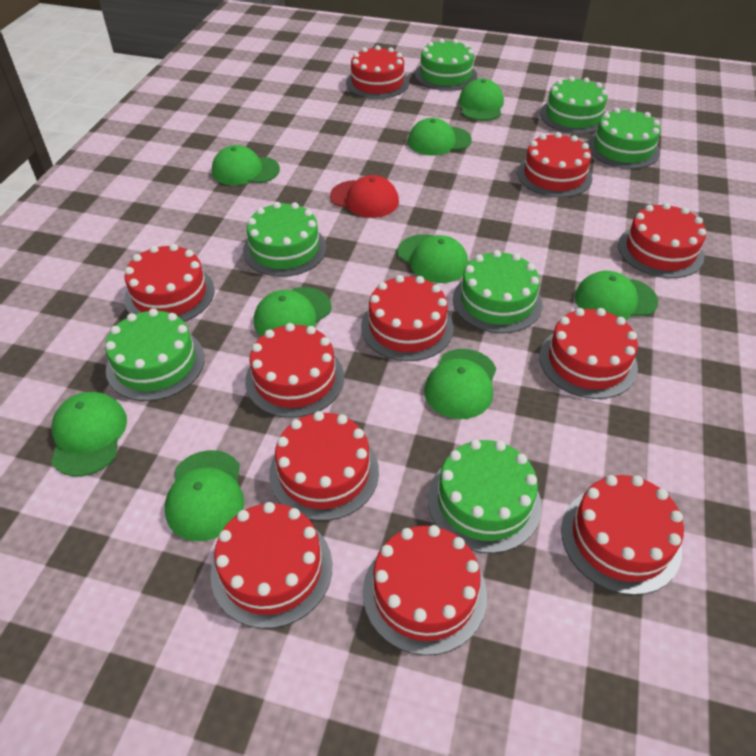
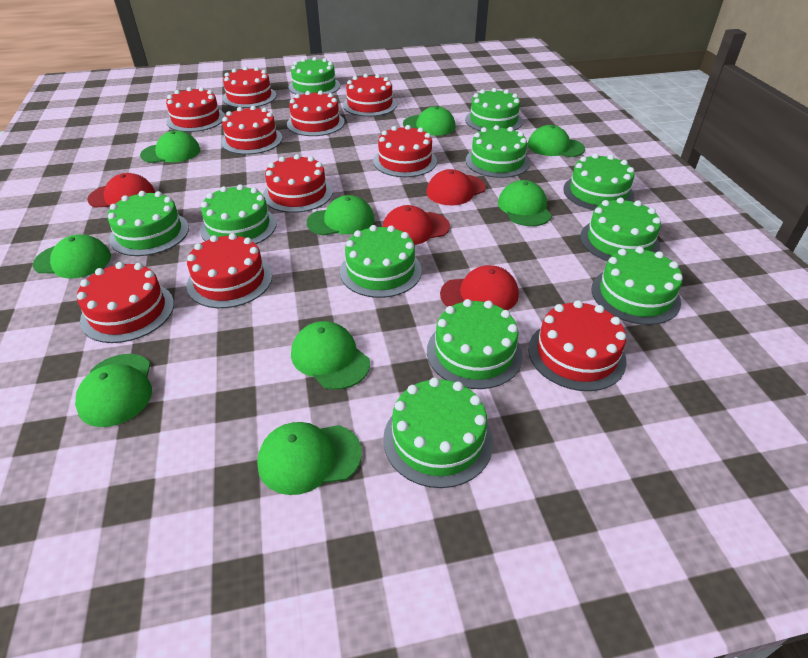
green cake: [105,309,205,401] [243,202,326,277] [415,38,477,91] [428,439,542,553] [453,250,543,333] [540,76,608,134] [587,108,661,169] = 7 -> [108,191,189,256] [200,184,277,244] [289,57,340,95] [340,225,422,298] [383,377,493,488] [427,299,523,389] [465,88,523,131] [466,125,530,178] [563,153,635,210] [580,198,661,261] [591,247,683,325] = 11
red cake: [124,244,215,322] [210,502,332,629] [245,323,344,418] [269,411,379,521] [346,45,409,99] [361,275,454,361] [363,525,487,655] [517,132,593,197] [540,308,638,399] [561,475,684,595] [618,203,706,278] = 11 -> [77,262,174,343] [166,87,225,132] [187,233,272,308] [221,106,282,155] [222,67,276,108] [263,154,333,213] [287,90,345,136] [343,74,397,117] [373,125,437,177] [528,300,627,391] = 10
red cap: [330,175,399,218] = 1 -> [87,173,155,208] [383,205,450,245] [427,169,486,205] [440,265,519,310] = 4

